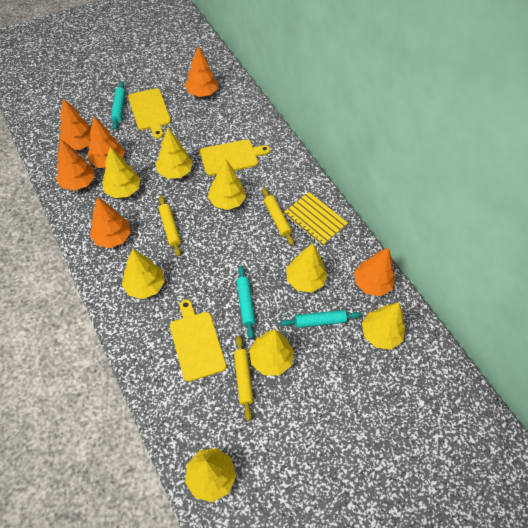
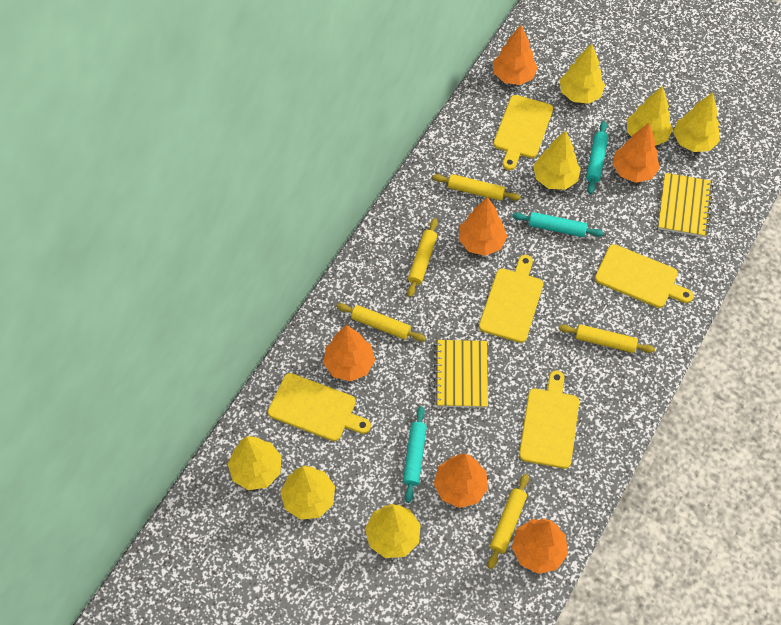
yellow cutting board: [128,88,171,139] [170,299,226,382] [200,140,270,176] = 3 -> [268,373,371,441] [479,255,543,343] [493,95,553,170] [519,371,579,469] [595,244,694,308] = 5
yellow notebook: [283,192,348,246] = 1 -> [433,340,488,408] [658,173,713,237] = 2
yellow rolling pin: [159,196,181,256] [234,336,254,421] [262,188,294,245] = 3 -> [337,303,426,342] [407,218,438,297] [432,174,521,201] [488,474,529,569] [559,324,655,353] = 5
yellow tree: [102,147,140,198] [122,249,165,299] [156,128,193,179] [185,448,236,502] [208,159,246,210] [249,330,294,376] [286,244,327,293] [362,302,405,349] = 8 -> [228,436,282,490] [280,465,335,520] [365,504,421,558] [533,131,581,190] [560,43,605,104] [627,86,673,146] [673,92,720,152] = 7

